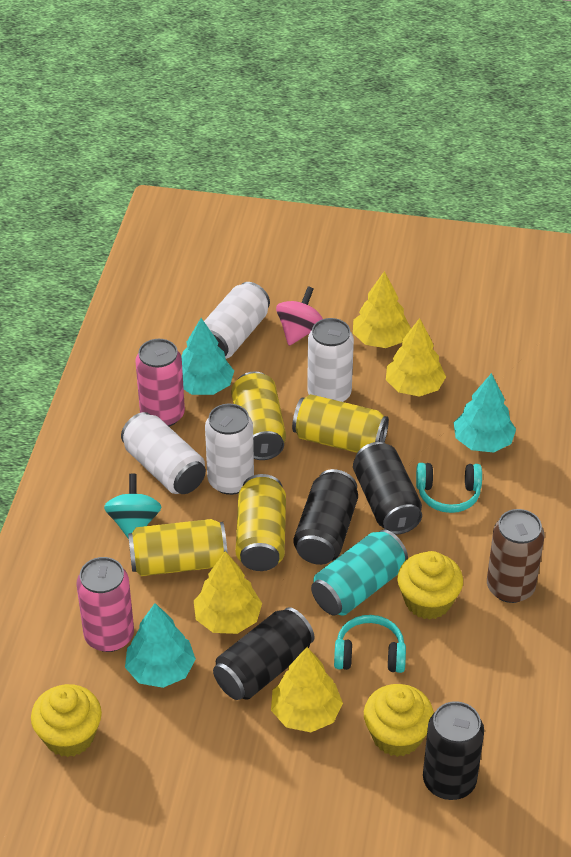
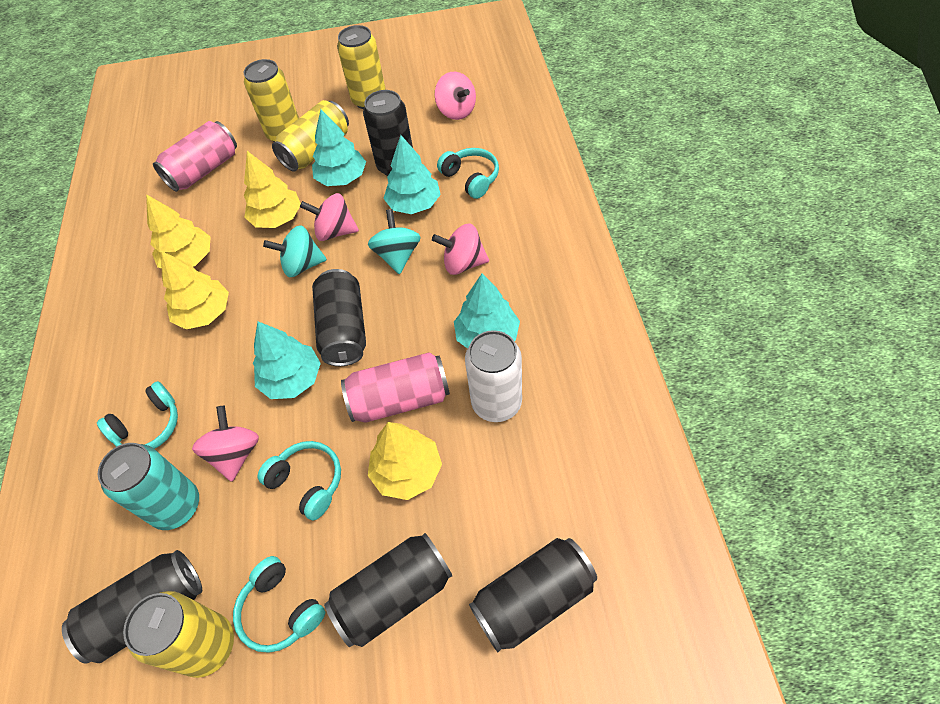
black can: [213,607,314,700] [293,469,358,565] [353,442,422,535] [423,701,484,800] = 4 -> [62,550,202,664] [312,269,366,366] [324,533,452,647] [363,90,413,176] [469,538,597,652] = 5
brown can: [487,509,545,603] = 1 -> none = 0
pink spinning top: [276,286,323,346] = 1 -> [192,406,259,482] [300,193,359,241] [432,223,489,275] [435,72,476,120] = 4
turquoise headphones: [334,615,406,673] [416,463,482,513] = 2 -> [97,381,178,449] [233,556,325,653] [258,441,341,520] [437,148,499,199] = 4
turquoise spinning top: [104,474,161,539] = 1 -> [263,225,327,277] [368,209,421,274] = 2
turquoise tree: [125,603,196,688] [181,318,234,395] [454,373,516,453] = 3 -> [253,321,321,399] [312,109,366,186] [383,135,441,214] [454,274,520,349] = 4
white can: [121,412,206,494] [204,282,270,359] [205,404,254,495] [307,318,354,402] = 4 -> [465,330,522,422] = 1
yellow cupcake: [31,684,102,757] [364,684,434,757] [397,551,463,619] = 3 -> none = 0

